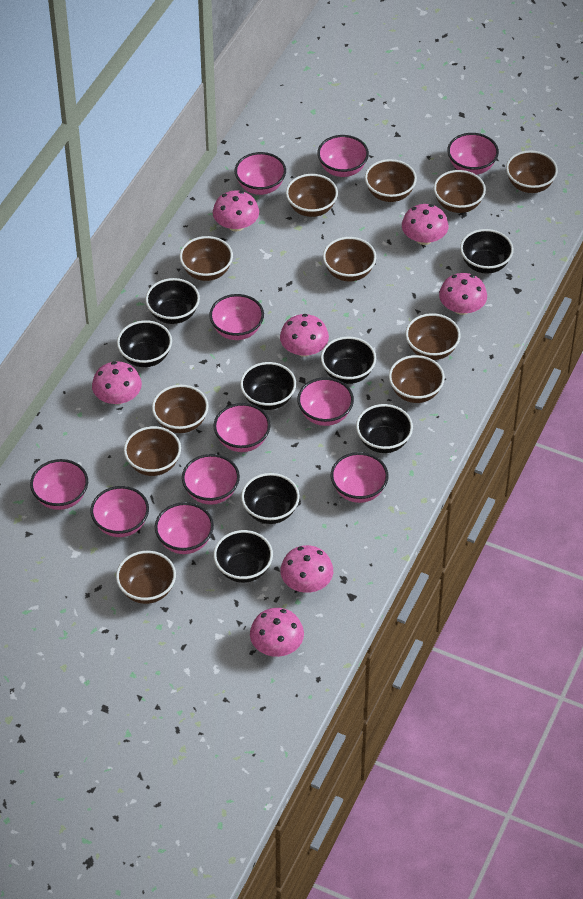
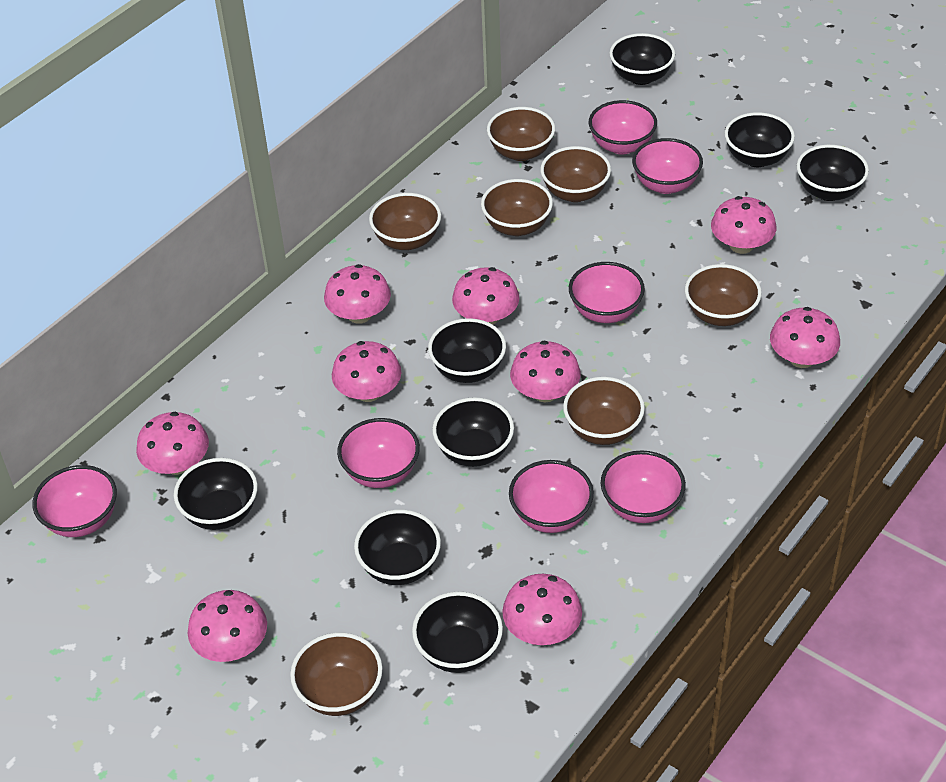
brown bowl: [116,551,176,604] [124,426,181,476] [152,385,209,433] [180,236,233,281] [286,174,338,217] [323,237,376,281] [365,159,417,202] [389,355,445,403] [405,313,461,360] [434,170,486,213] [506,150,558,193] = 11 -> [290,633,383,716] [369,193,441,250] [481,179,553,236] [487,107,555,161] [540,146,611,202] [563,377,645,445] [685,264,762,326] = 7
pink bowl: [30,459,88,510] [90,486,149,537] [155,502,214,554] [182,454,240,505] [209,294,264,340] [214,403,270,452] [235,152,286,195] [297,377,354,426] [317,135,369,177] [331,452,388,503] [447,133,499,175] = 11 -> [33,465,117,537] [337,418,420,488] [509,460,594,533] [569,262,645,323] [589,100,657,155] [601,451,686,523] [632,138,703,194] = 7
pink mushroom: [92,361,142,405] [213,190,259,231] [250,608,304,657] [280,314,329,357] [280,545,333,593] [402,204,448,245] [439,273,487,315] = 7 -> [136,412,209,475] [188,590,267,662] [324,264,391,324] [332,341,401,402] [452,267,519,325] [502,574,582,645] [510,341,581,402] [711,196,776,254] [770,307,840,368] = 9

